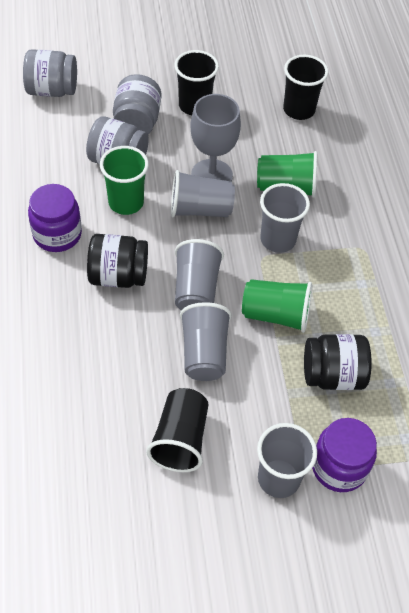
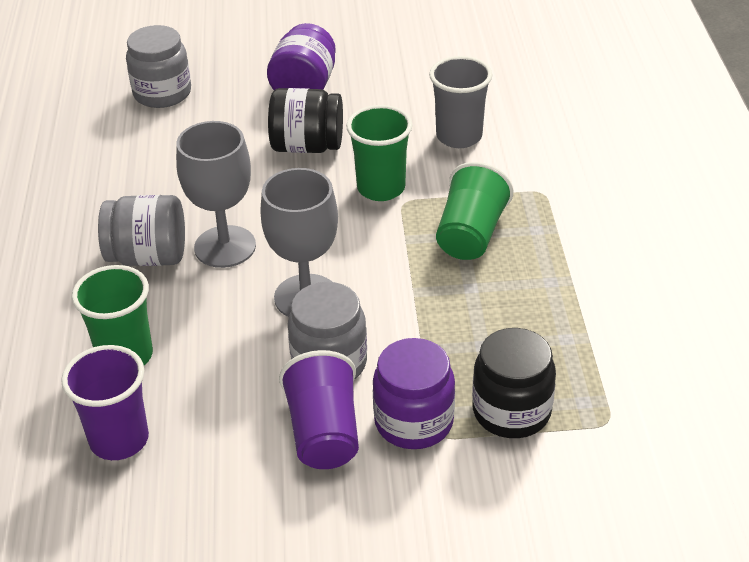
black cup: [146,388,209,472] [174,50,219,115] [283,55,328,120] = 3 -> none = 0
grey cup: [171,170,235,217] [175,239,224,310] [180,302,232,381] [257,423,317,498] [260,183,310,253] = 5 -> [429,56,492,148] = 1
grey goblet: [190,94,241,181] = 1 -> [176,121,256,268] [260,168,338,317] = 2
purple cup: none = 0 -> [61,345,149,460] [279,350,359,469] = 2

